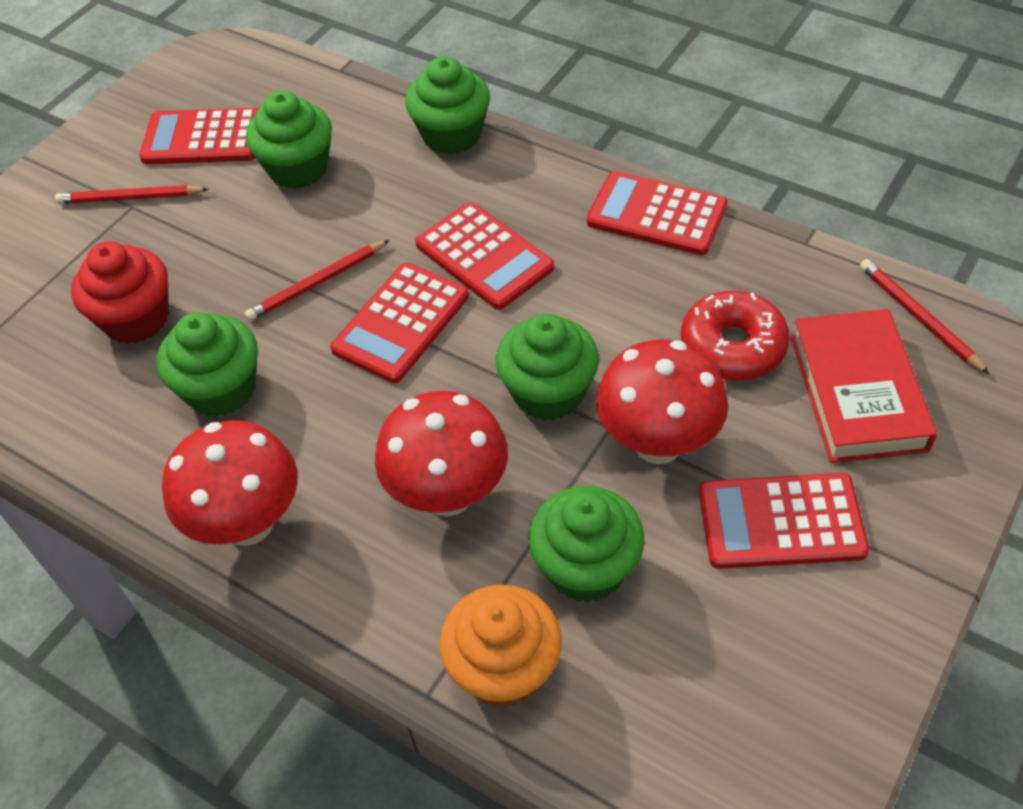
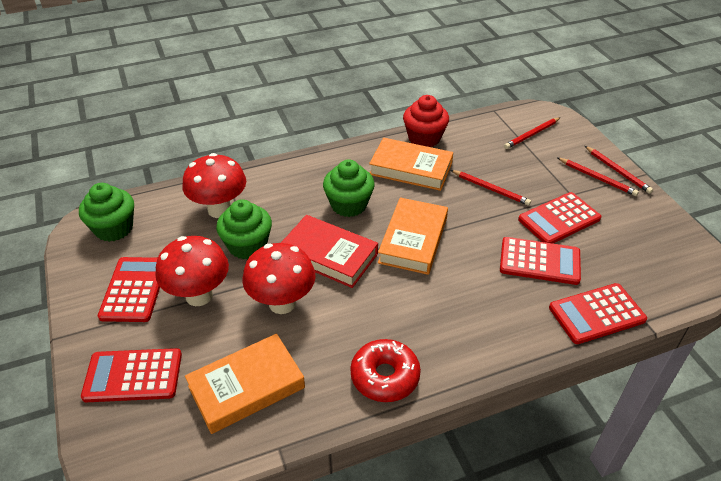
green cupcake: [157,312,258,417] [246,90,332,189] [405,56,490,155] [496,314,599,421] [528,486,644,602] = 5 -> [79,183,134,242] [216,199,272,259] [323,160,375,217] = 3
orange book: none = 0 -> [185,334,305,434] [369,138,453,191] [378,197,448,275] = 3
orange cupcake: [439,585,562,708] = 1 -> none = 0
red pencil: [55,185,208,204] [245,240,389,321] [860,259,989,374] = 3 -> [450,170,531,206] [504,117,561,149] [558,158,639,196] [585,146,653,194] = 4

